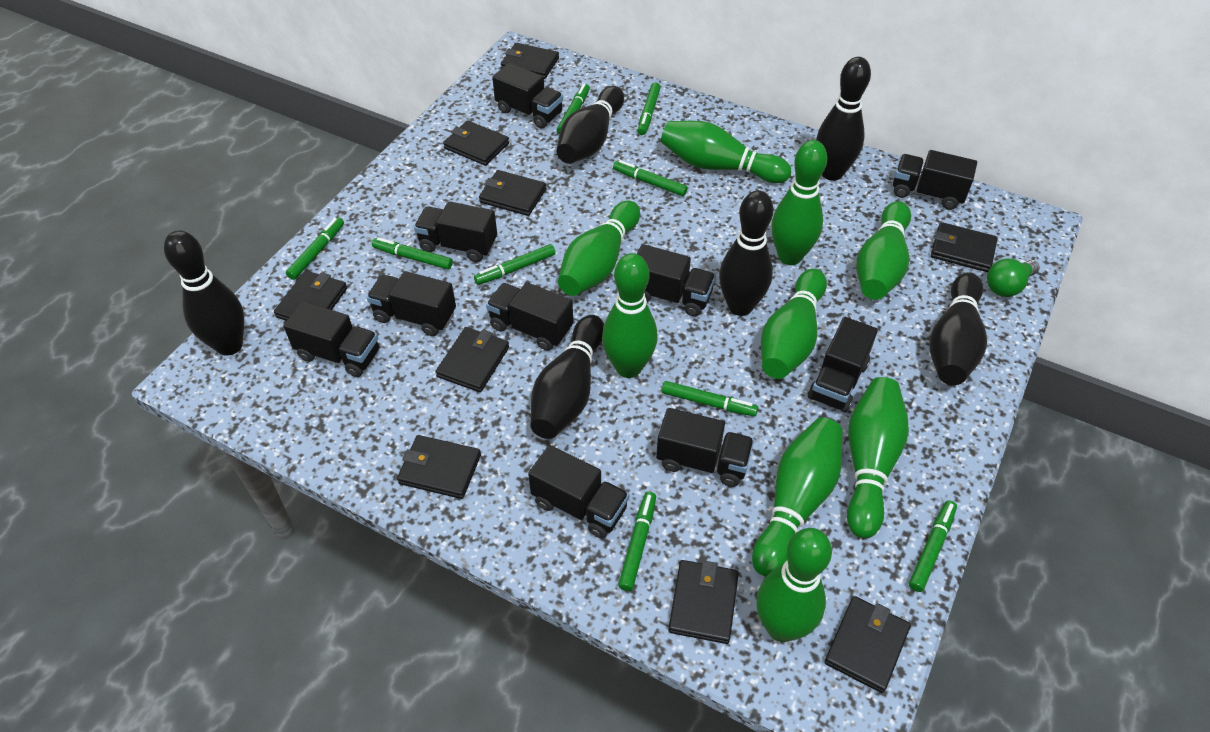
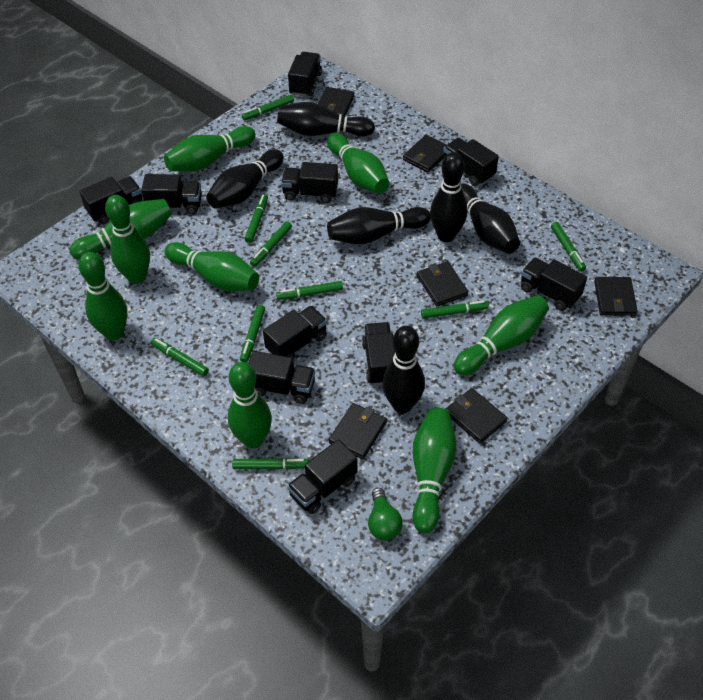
black wallet: [274,271,347,321] [397,435,481,499] [436,327,509,392] [443,120,509,166] [479,170,546,216] [501,43,559,79] [668,560,739,644] [824,596,911,693] [931,222,998,272] = 9 -> [318,87,354,117] [329,403,387,459] [403,135,447,172] [417,261,468,306] [446,388,507,444] [594,277,638,316] = 6

